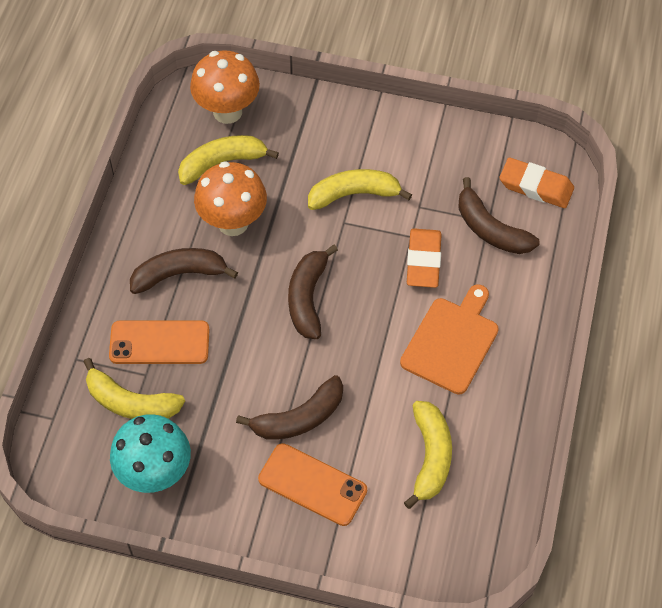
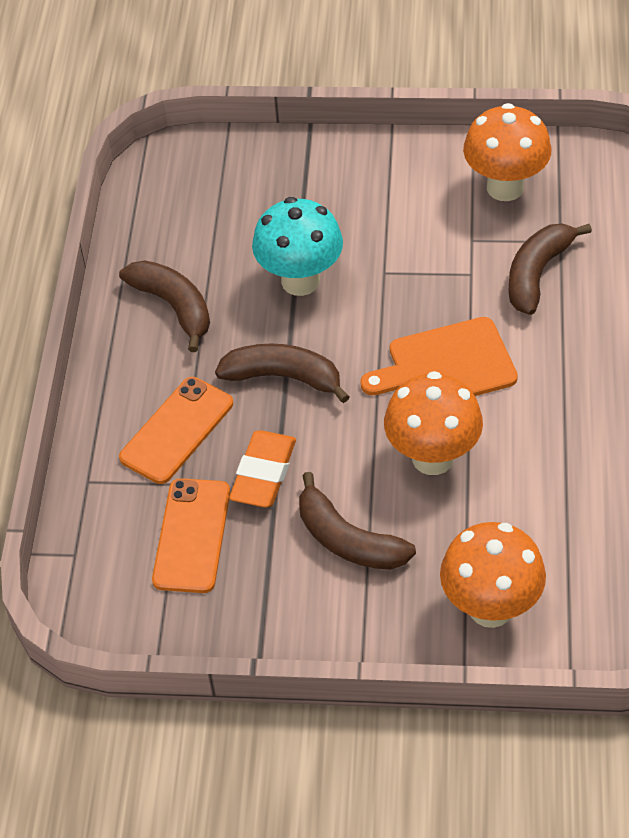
orange eraser: [407,228,442,288] [500,157,574,208] = 2 -> [229,430,296,508] = 1
orange mushroom: [190,51,260,124] [194,161,267,236] = 2 -> [384,371,483,475] [440,522,546,628] [463,103,552,201] = 3
yellow banana: [83,358,185,419] [178,135,279,185] [308,169,412,210] [404,401,452,509] = 4 -> none = 0

